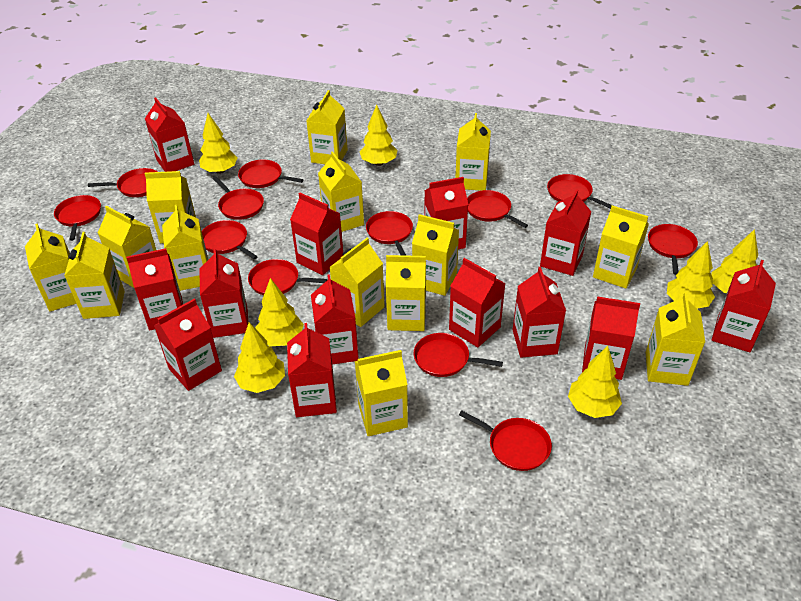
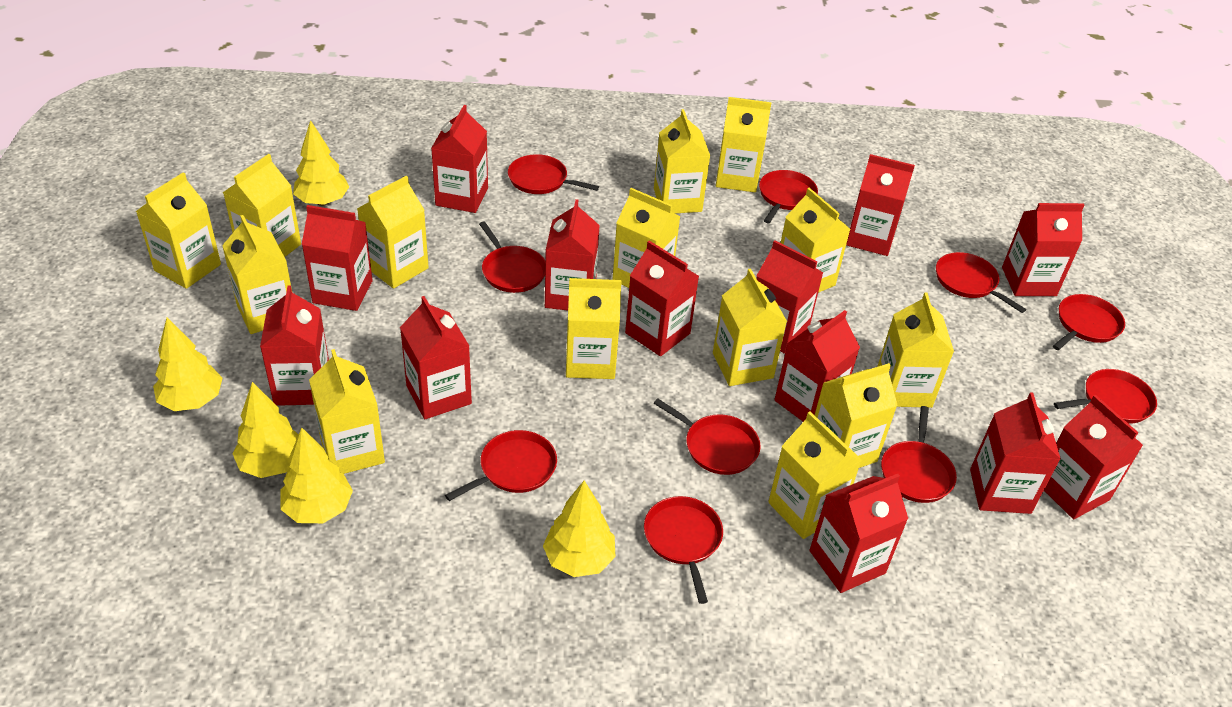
red pan: [54,195,101,241] [88,168,158,197] [202,220,258,259] [212,176,264,220] [238,160,304,188] [248,259,328,295] [366,211,413,256] [414,333,503,377] [459,410,552,471] [467,190,528,228] [547,174,612,209] [648,224,698,275] = 12 -> [445,430,557,501] [479,221,545,293] [508,154,599,194] [644,496,723,604] [654,398,761,475] [759,170,818,223] [881,406,957,503] [936,252,1026,313] [1053,294,1125,350] [1054,369,1157,423] = 10
yellow tree: [199,113,237,174] [234,322,285,393] [255,278,304,346] [360,104,397,166] [568,346,622,418] [667,241,715,309] [711,229,758,294] = 7 -> [153,318,223,411] [232,382,299,478] [280,428,353,523] [293,120,349,206] [543,481,615,577] = 5

